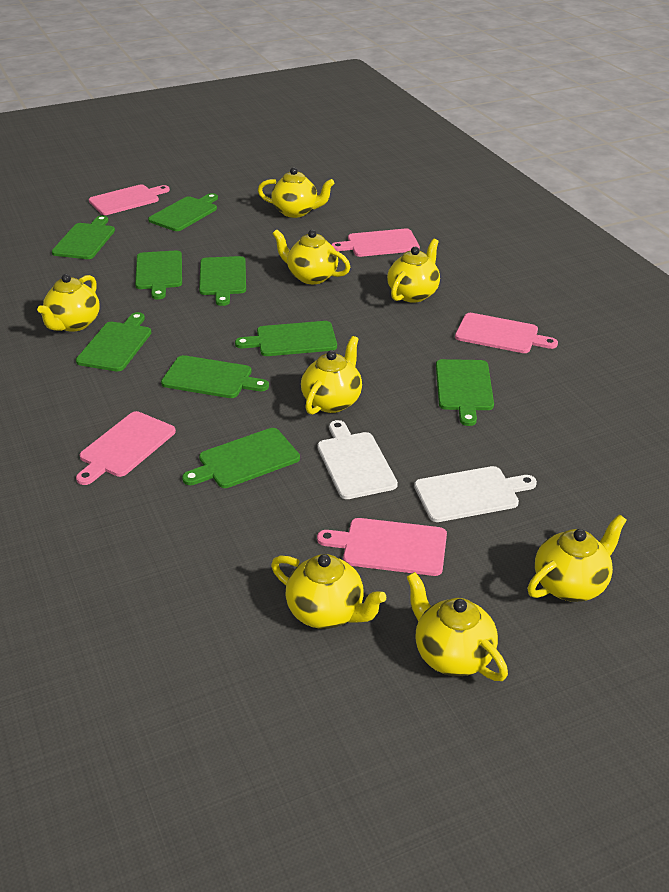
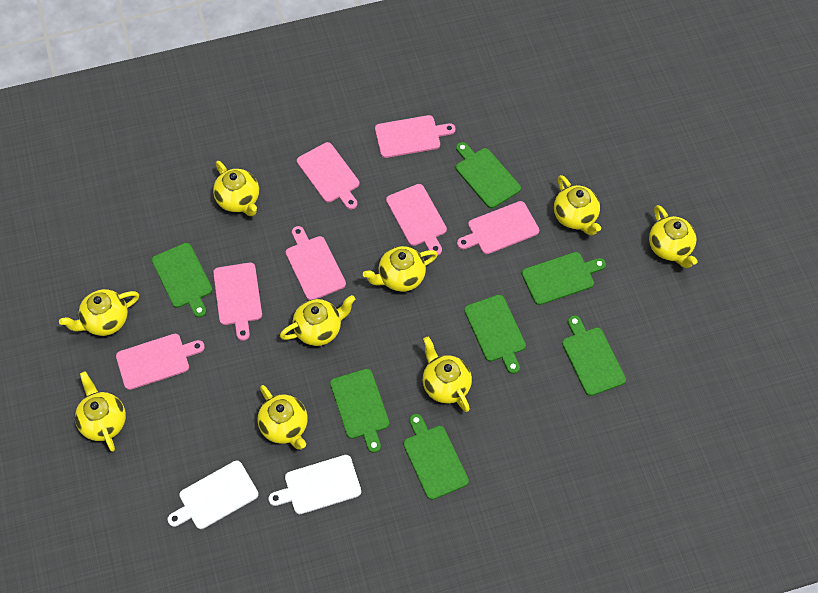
green cutting board: [52,215,115,259] [76,312,152,371] [135,251,182,299] [148,193,218,231] [161,355,269,398] [182,428,300,488] [199,256,246,306] [235,321,337,356] [436,359,494,426] = 9 -> [152,243,212,318] [330,369,389,453] [403,414,469,500] [456,142,521,208] [464,295,526,374] [522,252,606,305] [562,315,626,396] = 7
pink cutting board: [76,411,176,485] [89,185,170,215] [317,518,447,576] [331,229,420,257] [455,313,558,353] = 5 -> [116,334,205,390] [213,262,262,341] [286,226,346,300] [297,142,359,209] [375,115,456,158] [386,184,447,255] [457,201,539,254] = 7
yellow teapot: [37,274,100,332] [258,167,335,218] [271,554,386,629] [272,229,350,284] [301,336,362,415] [387,239,440,303] [407,572,508,681] [527,514,627,602] = 8 -> [59,289,139,336] [75,371,126,452] [213,161,259,216] [258,385,308,450] [280,295,355,346] [363,246,438,292] [423,337,472,412] [554,175,601,236] [649,205,698,268] = 9

